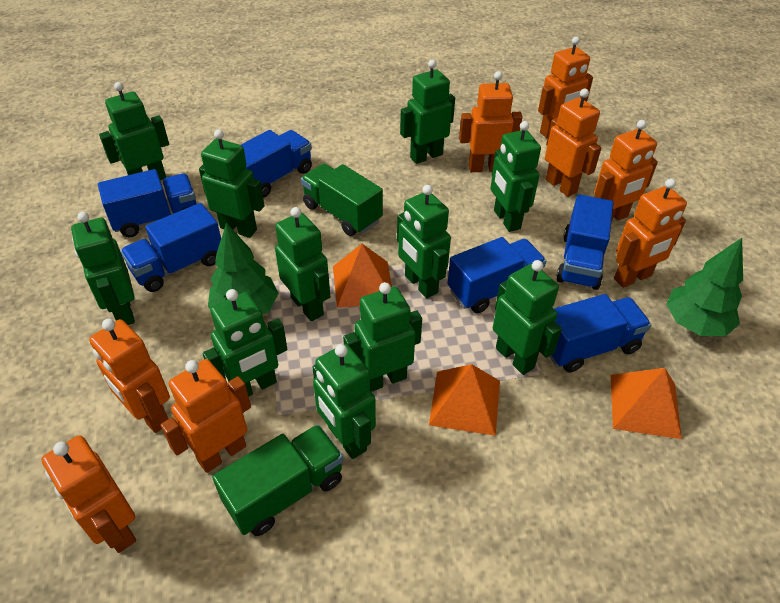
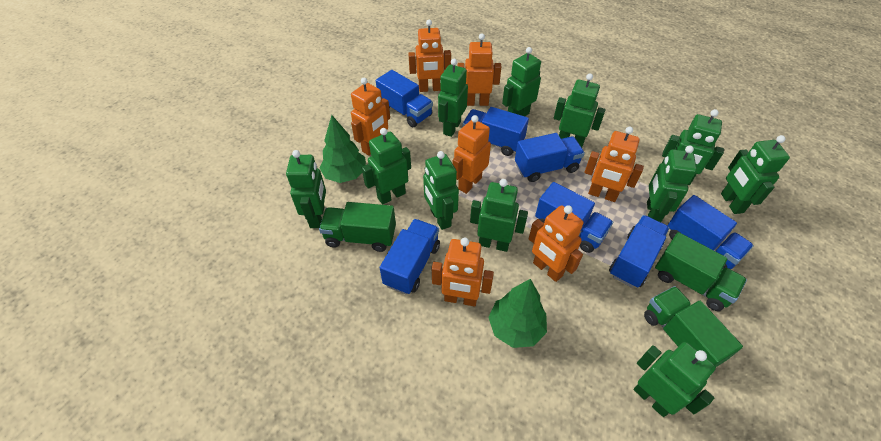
blue truck: [98,169,197,237] [120,203,221,292] [241,130,312,198] [447,237,546,313] [549,294,651,372] [556,194,613,290] = 6 -> [376,70,433,127] [380,219,440,295] [462,107,529,156] [515,133,585,182] [535,182,613,253] [609,215,669,288] [668,195,754,269] = 7
green truck: [212,425,343,536] [301,164,383,236] = 2 -> [319,202,396,252] [644,286,743,367] [655,232,747,311] = 3
orange pyramid: [333,244,392,308] [429,364,500,436] [611,368,682,439] = 3 -> none = 0
orange robot: [42,435,136,553] [89,319,170,433] [160,359,251,473] [459,71,523,172] [538,36,593,138] [545,89,602,197] [594,120,658,222] [614,179,687,288] = 8 -> [351,78,390,156] [408,20,451,92] [432,237,494,306] [453,115,491,194] [458,34,501,106] [529,205,583,282] [585,127,644,202] = 7

